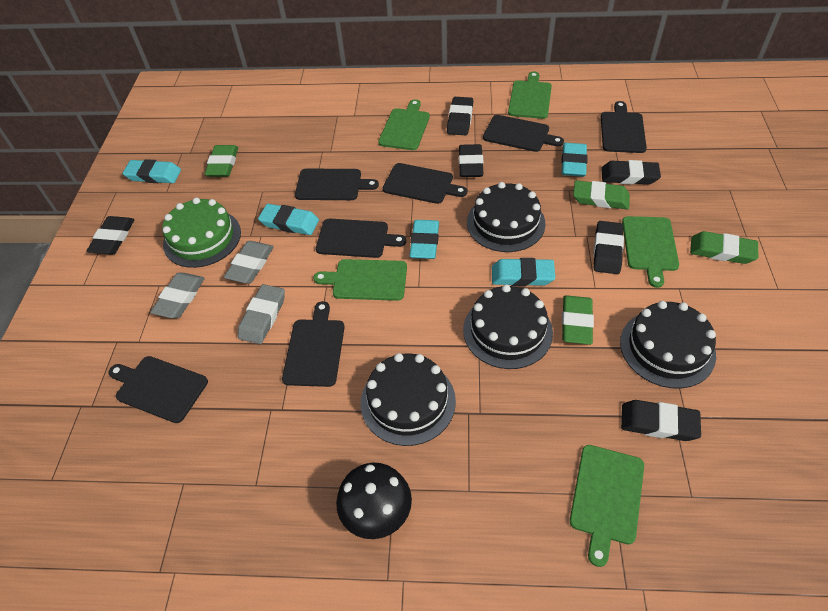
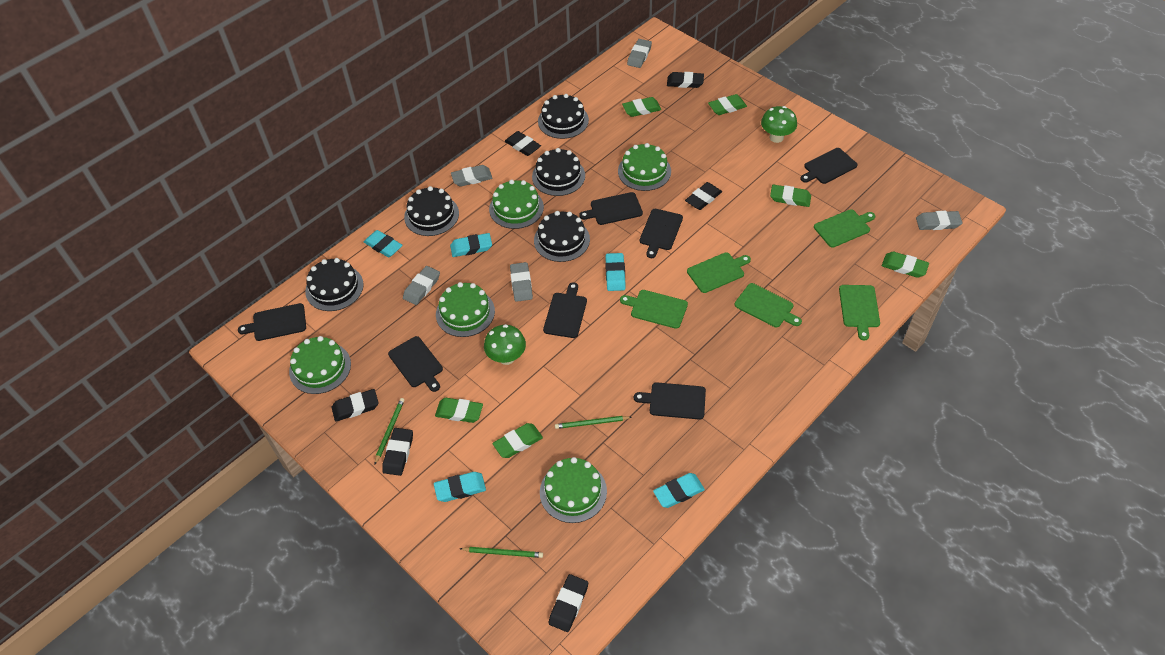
black cake: [361,353,456,446] [463,284,553,369] [467,182,545,252] [620,301,716,389] = 4 -> [305,258,364,311] [404,186,459,236] [532,148,585,196] [534,211,590,262] [538,94,589,139] = 5
black mushroom: [336,463,412,539] = 1 -> none = 0
green cake: [162,198,241,268] = 1 -> [289,336,351,394] [436,282,495,337] [489,180,544,229] [540,457,607,523] [618,143,671,191] = 5
green eraser: [205,145,238,177] [562,295,594,345] [573,180,630,209] [690,231,758,264] = 4 -> [435,398,483,423] [493,423,543,458] [622,97,661,117] [708,94,747,115] [770,185,811,207] [882,252,929,278] = 6
green mushroom: none = 0 -> [484,324,526,365] [761,106,797,143] = 2
green pencil: none = 0 -> [374,398,405,465] [460,547,543,558] [555,416,631,429] = 3
grey eraser: [150,273,205,318] [224,241,274,283] [238,284,285,344] = 3 -> [403,266,440,305] [451,165,492,187] [510,262,533,302] [627,39,652,68] [916,211,963,230] = 5

